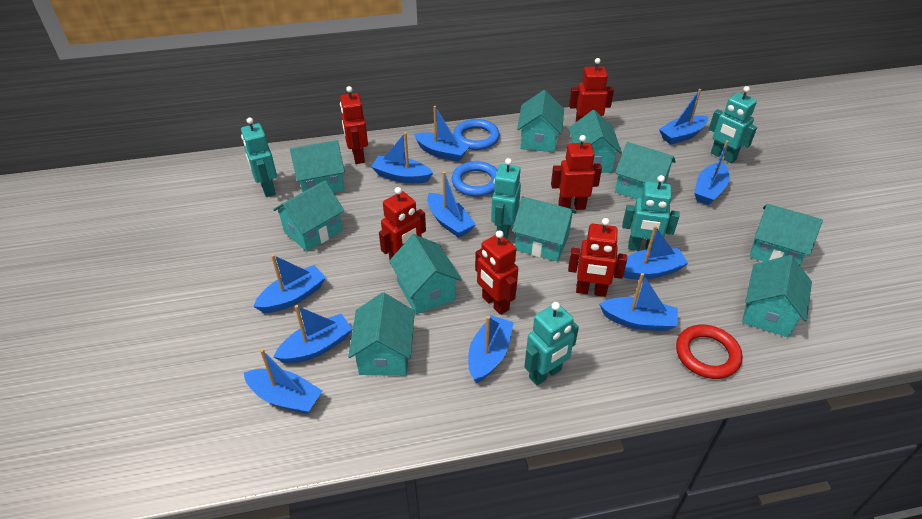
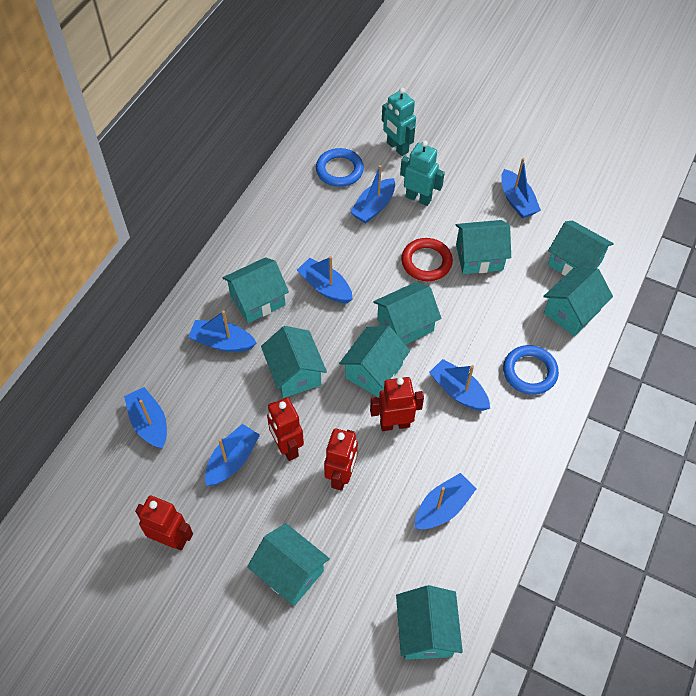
blue boat: [244,349,323,414] [253,254,326,313] [274,305,352,364] [371,132,433,183] [414,106,470,162] [427,171,476,238] [468,315,514,383] [599,273,678,331] [623,226,689,280] [659,89,708,145] [694,140,729,205] = 11 -> [124,387,167,449] [188,311,257,352] [205,424,260,486] [297,256,353,303] [350,165,395,224] [415,473,477,529] [429,359,490,411] [501,158,541,218] = 8
red robot: [340,86,368,164] [379,187,426,260] [475,230,518,315] [551,135,602,210] [568,218,627,297] [569,58,614,123] = 6 -> [135,495,193,550] [267,398,304,461] [324,428,358,491] [370,377,424,431] = 4
turquoise house: [273,180,344,252] [290,140,345,193] [348,293,415,376] [389,234,462,314] [512,197,576,262] [517,90,564,152] [569,110,622,173] [615,142,676,199] [742,255,812,337] [750,204,823,265] = 10 -> [223,257,289,323] [247,523,330,606] [261,326,327,398] [339,326,410,397] [373,282,442,345] [396,585,463,660] [455,220,511,274] [543,268,613,336] [548,221,614,276] = 9
turquoise robot: [241,117,277,197] [491,158,521,239] [524,302,579,386] [622,175,679,251] [709,86,757,163] = 5 -> [382,88,416,156] [400,140,445,206] = 2

